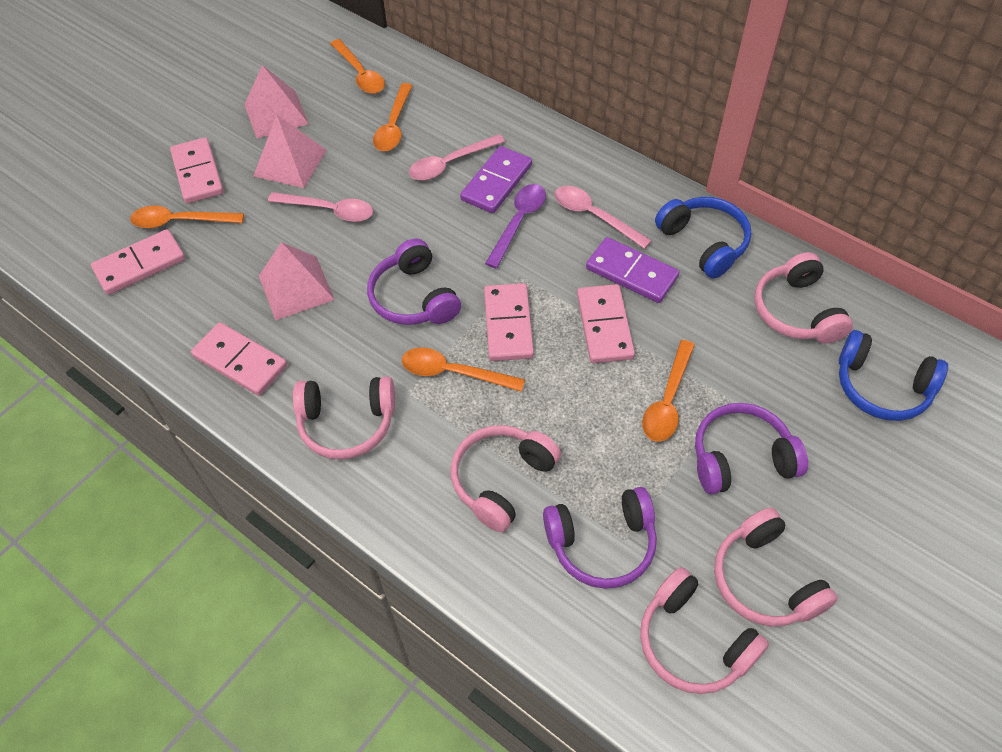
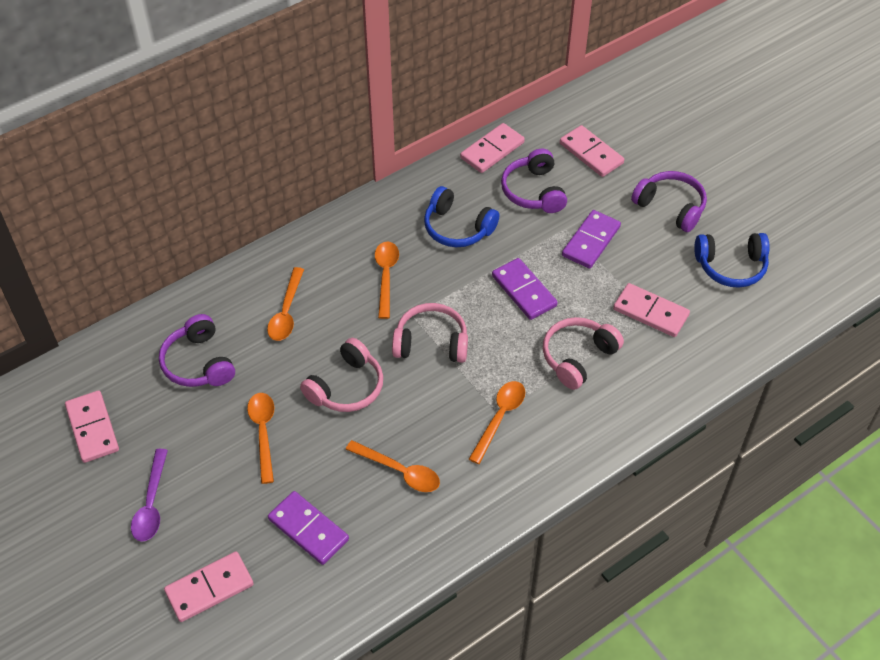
pink headphones: [293,376,395,459] [451,425,561,532] [640,567,769,694] [714,508,838,627] [755,252,853,344] = 5 -> [300,338,383,412] [392,303,468,363] [543,317,624,390] = 3
pink pyramid: [244,65,309,138] [254,115,327,188] [259,242,335,320] = 3 -> none = 0
pink spoon: [268,192,373,222] [409,134,505,181] [555,186,652,249] = 3 -> none = 0
purple domino: [460,146,532,213] [586,237,680,303] = 2 -> [268,491,349,565] [492,258,558,320] [562,210,621,269] = 3

